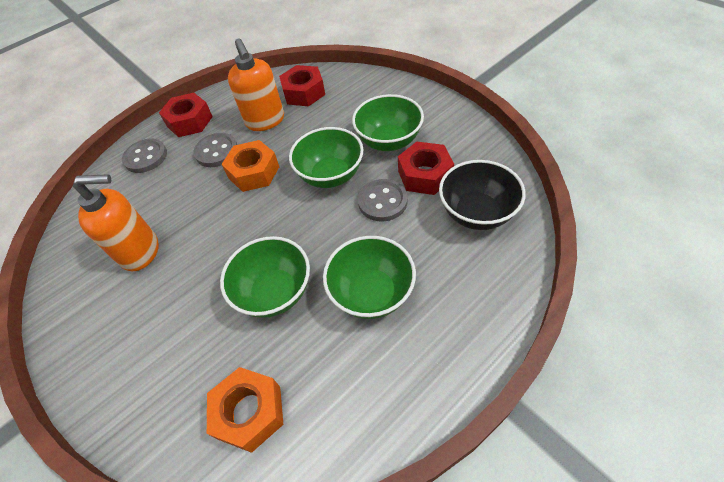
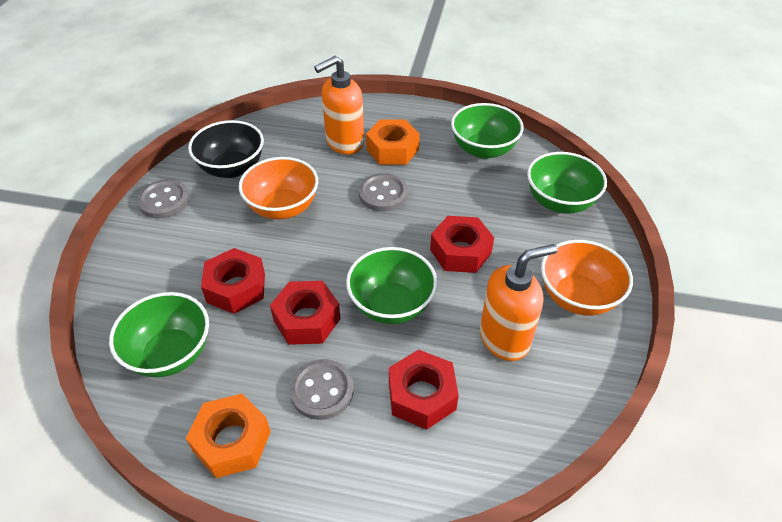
orange bowl: none = 0 -> [239,157,318,219] [541,240,633,316] = 2
red nut: [159,93,213,137] [279,65,325,107] [398,142,454,195] = 3 -> [201,248,265,314] [270,281,341,345] [389,349,459,430] [430,216,494,273] = 4

